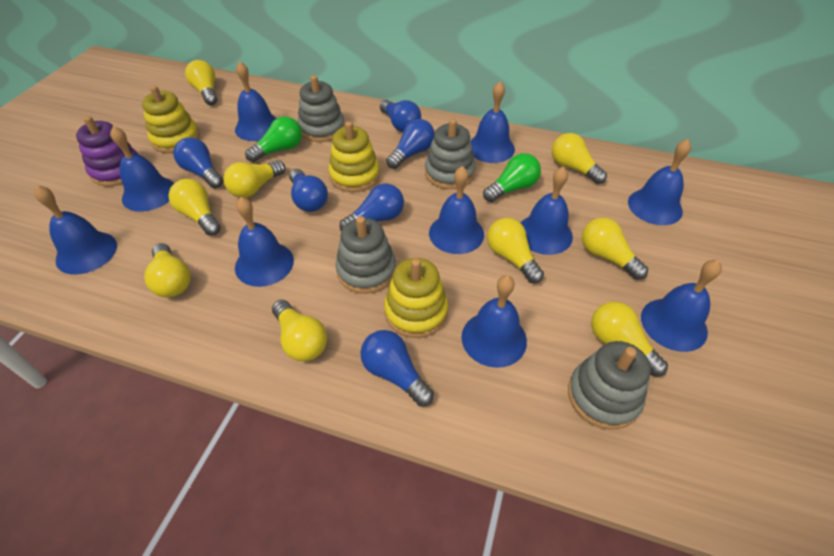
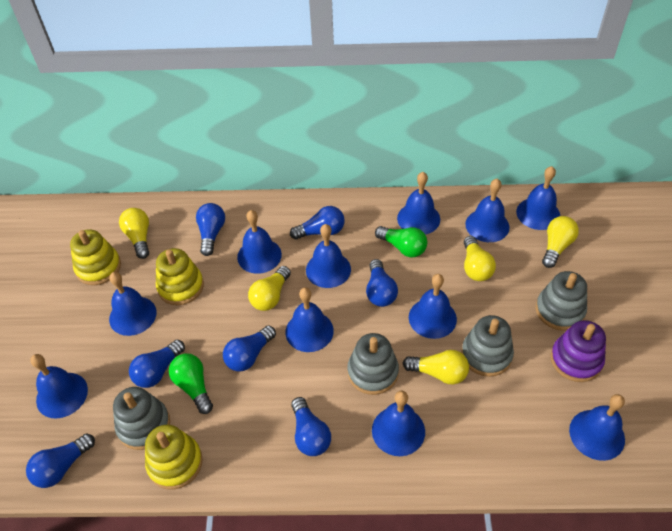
blue bell: [34,185,117,275] [110,126,174,212] [235,61,277,141] [235,197,294,287] [429,166,484,254] [462,275,527,368] [471,81,515,163] [520,167,573,255] [628,139,691,225] [641,260,722,352] = 10 -> [31,354,88,418] [109,272,157,336] [237,210,282,274] [286,287,334,352] [306,224,351,288] [372,391,425,456] [397,172,440,235] [409,274,457,339] [465,179,510,242] [516,166,560,230] [569,394,625,461] = 11
blue light bulb: [173,137,223,188] [289,169,328,212] [340,183,404,231] [360,330,434,407] [380,100,421,132] [386,119,435,169] = 6 -> [26,434,95,488] [129,340,185,388] [196,203,225,256] [223,325,276,371] [290,206,345,240] [291,397,331,456] [366,259,398,307] = 7
yellow light bulb: [144,243,191,297] [168,179,221,236] [185,60,217,105] [223,160,285,198] [272,300,327,361] [487,218,544,283] [552,133,607,184] [582,217,648,280] [591,301,668,376] = 9 -> [119,208,149,259] [248,266,291,311] [403,350,469,384] [464,236,496,281] [542,216,579,268] = 5

